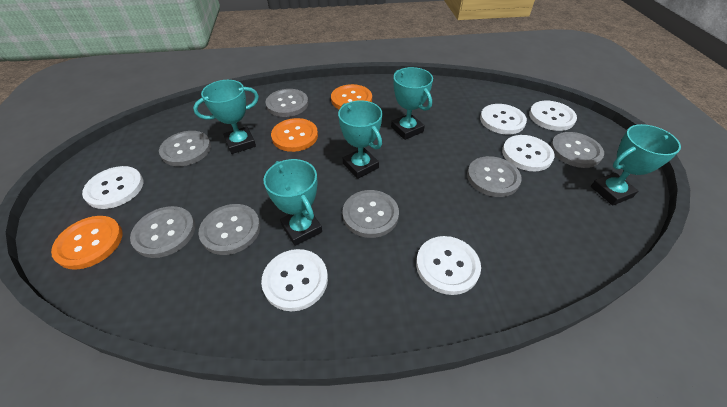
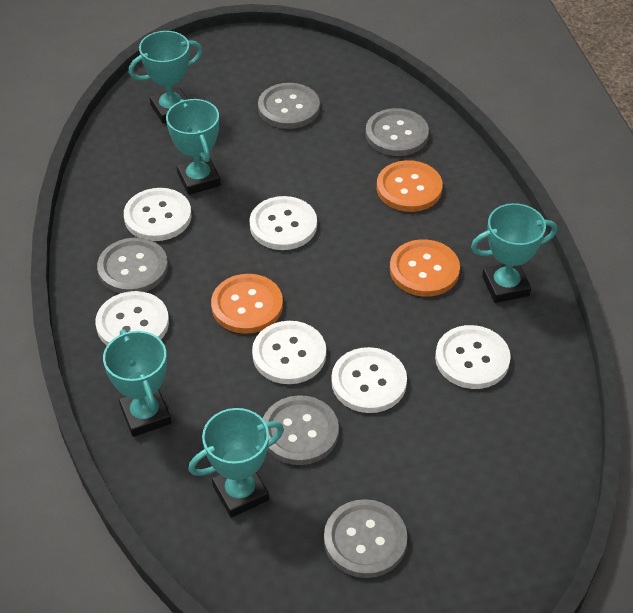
grey button: [130,206,195,258] [159,131,211,166] [198,204,260,255] [266,89,308,117] [342,190,399,238] [467,156,522,197] [551,132,604,168] = 7 -> [97,238,168,293] [258,83,320,129] [263,395,339,465] [324,499,407,578] [365,108,429,156] = 5

